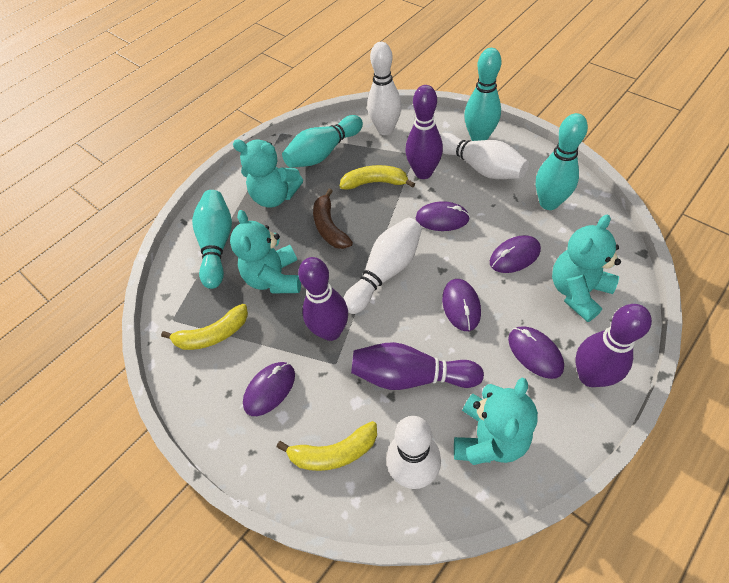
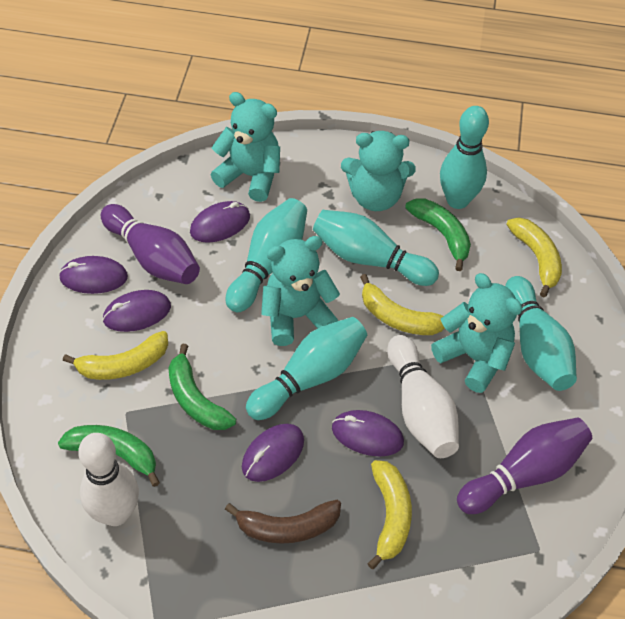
green banana: none = 0 -> [58,425,160,487] [168,343,236,430] [405,198,471,271] = 3
purple bowling pin: [298,257,348,341] [351,342,484,390] [405,85,443,179] [575,304,652,387] = 4 -> [101,204,200,284] [457,418,592,514] = 2
turquoise bowling pin: [192,190,232,289] [282,115,363,168] [464,48,501,141] [536,113,588,210] = 4 -> [225,198,307,312] [246,317,367,420] [313,210,439,286] [440,106,489,209] [505,276,577,391] = 5
white bowling pin: [344,218,422,314] [367,42,402,135] [386,416,441,489] [440,133,529,179] = 4 -> [78,433,139,526] [387,335,459,458] = 2
yellow banana: [161,304,248,350] [277,421,377,471] [340,165,415,190] = 3 -> [63,331,168,380] [360,274,445,335] [367,460,412,569] [506,217,562,297] = 4

